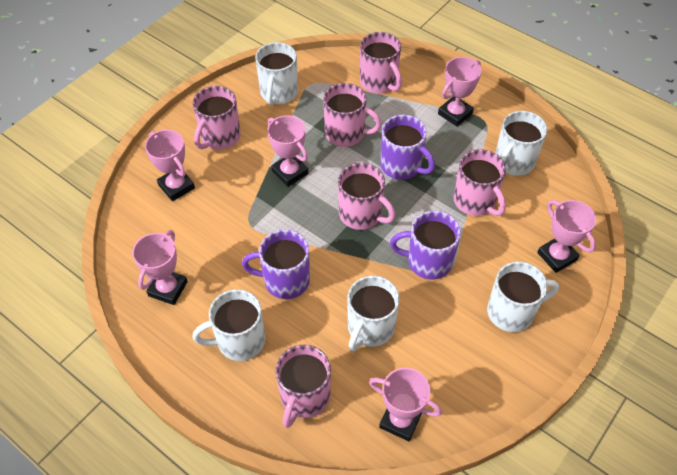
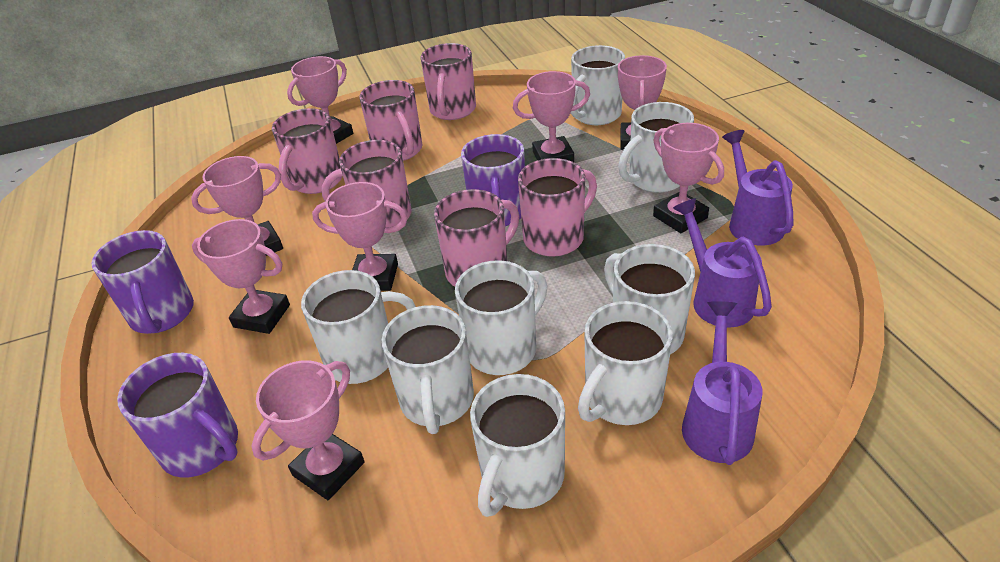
pink trophy: [132,230,188,305] [145,130,195,201] [267,115,308,187] [369,368,442,441] [438,57,482,127] [537,200,596,273] = 6 -> [191,156,283,256] [192,219,290,334] [251,360,365,500] [287,56,353,144] [312,182,408,291] [513,71,590,162] [618,55,667,150] [653,123,724,233] = 8
purple watering can: none = 0 -> [673,198,772,328] [682,301,762,465] [722,130,794,246] = 3
white mug: [192,289,265,361] [255,42,298,105] [347,276,400,351] [487,261,559,332] [496,111,547,176] = 5 -> [301,270,416,384] [382,305,474,434] [455,260,547,375] [470,374,565,517] [571,45,625,125] [578,301,673,425] [604,244,695,354] [618,102,694,193] = 8

